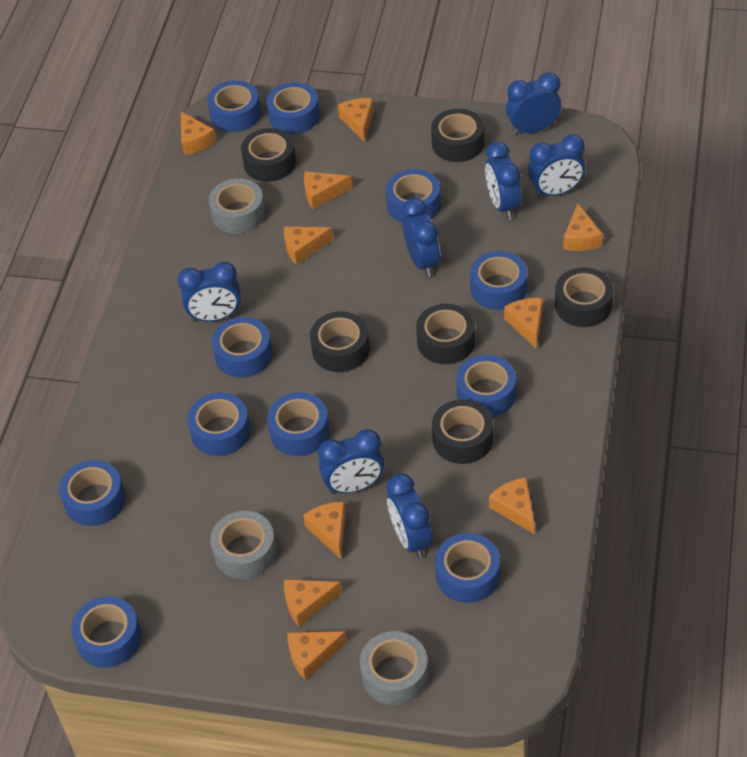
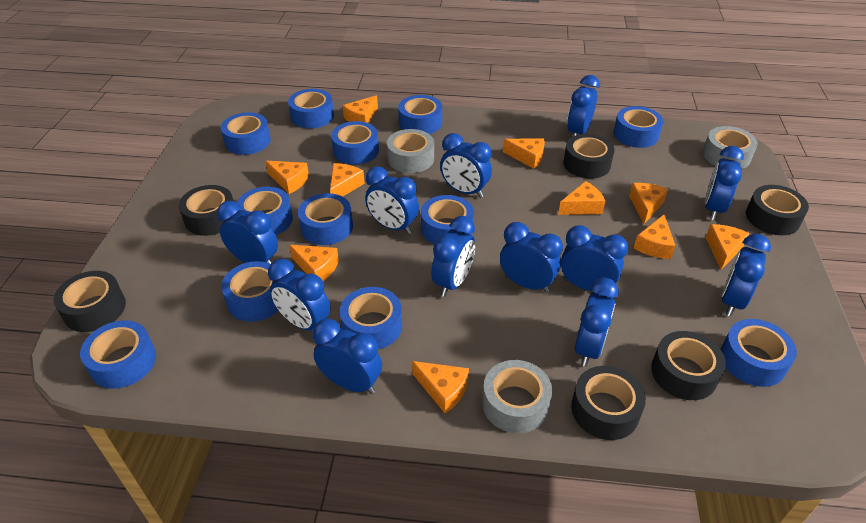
blue clock: [178,262,241,322] [318,429,384,494] [387,473,432,558] [402,198,440,277] [485,141,522,220] [506,72,561,135] [528,134,585,198] = 7 -> [217,201,278,264] [268,259,331,331] [312,319,382,394] [365,166,419,234] [431,216,475,297] [440,133,492,198] [500,222,563,293] [561,225,628,291] [567,75,600,136] [575,278,619,367] [705,146,744,221] [721,234,771,316] = 12
blue tape: [59,460,125,526] [71,596,141,668] [187,393,250,456] [207,80,261,132] [212,317,273,378] [266,82,320,134] [267,392,330,456] [386,169,441,223] [435,533,500,603] [456,355,516,417] [470,251,527,310] = 11 -> [80,321,156,389] [221,112,271,155] [221,261,279,322] [237,187,293,235] [288,89,334,129] [298,193,353,245] [331,121,379,165] [340,287,402,349] [398,95,442,134] [421,195,474,244] [614,106,663,148] [721,319,797,387] = 12

